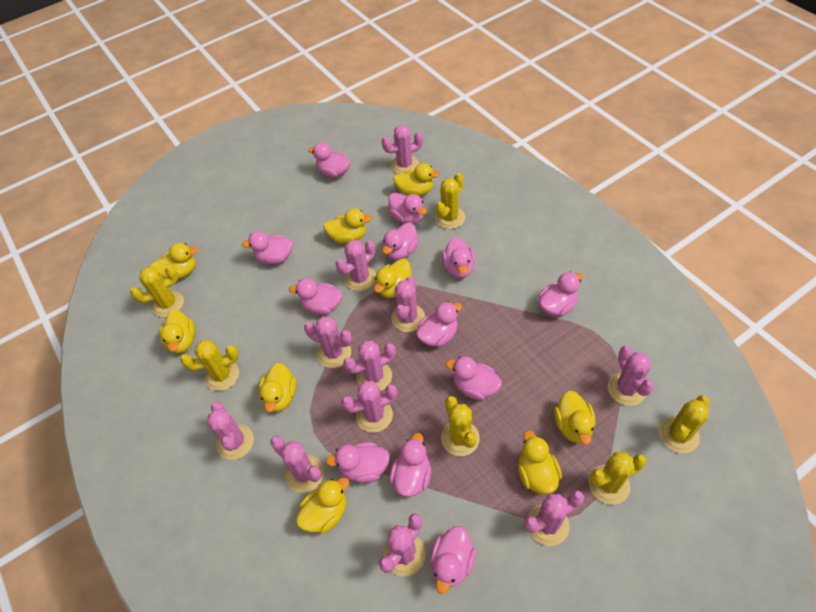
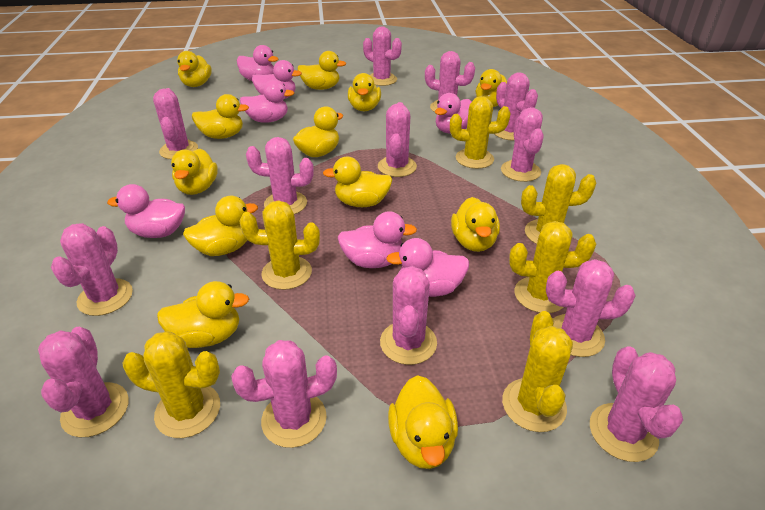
pink cactus: [207,402,254,460] [270,436,324,493] [304,316,352,368] [335,240,376,291] [341,381,397,432] [343,340,396,391] [379,513,426,576] [381,125,423,174] [391,276,425,332] [524,490,584,546] [608,346,654,406] = 11 -> [38,327,129,437] [51,223,133,316] [153,88,198,159] [231,340,337,448] [246,137,314,214] [363,26,402,86] [378,102,417,177] [380,266,437,365] [425,51,475,112] [495,72,538,141] [501,107,544,182] [546,259,635,357] [590,346,683,462] = 13
pink duck: [242,231,293,264] [289,278,342,315] [308,142,350,178] [326,442,390,483] [382,223,419,260] [388,193,427,225] [390,433,431,497] [416,302,462,347] [430,526,476,594] [442,237,475,278] [446,356,502,401] [538,272,583,316] = 12 -> [107,184,185,238] [237,45,278,81] [240,80,294,123] [252,60,302,99] [338,211,417,268] [386,238,469,297] [435,93,472,134] = 7
yellow duck: [150,243,198,280] [159,310,195,354] [259,363,296,412] [296,477,349,533] [323,208,372,244] [374,259,413,298] [393,163,440,196] [518,430,562,494] [554,391,595,445] = 9 -> [157,281,249,348] [171,149,218,195] [177,51,212,87] [183,196,258,256] [192,94,249,139] [293,106,344,157] [298,51,346,90] [323,157,393,207] [348,73,381,111] [388,375,458,469] [451,197,500,252] [476,69,507,107] = 12

